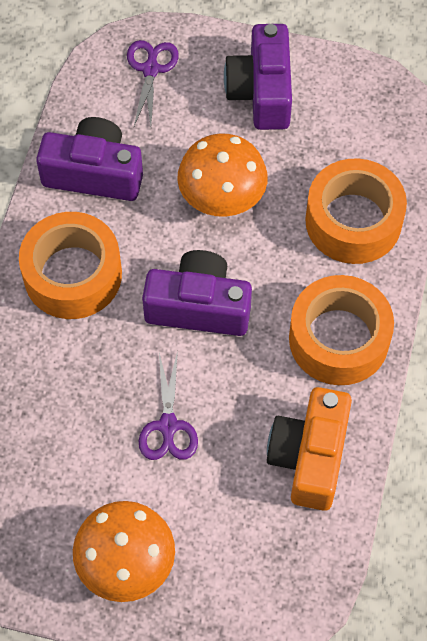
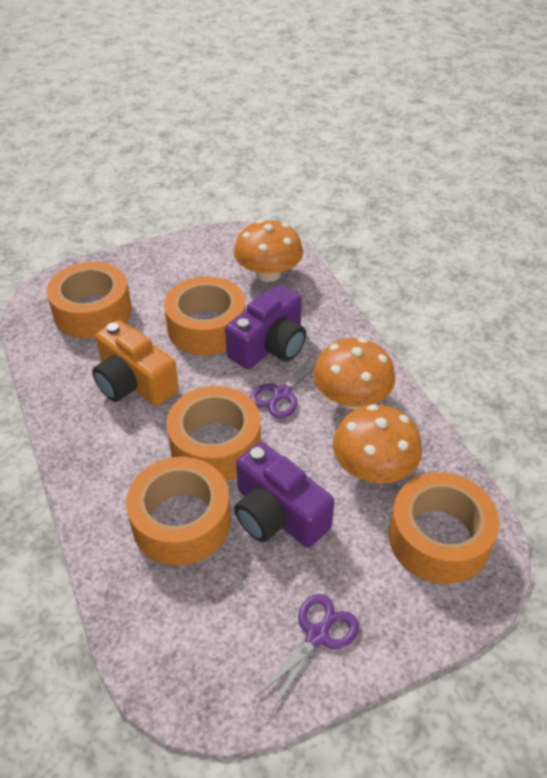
orange mushroom: [73,501,175,602] [177,133,268,217] = 2 -> [234,220,303,282] [313,338,395,409] [333,404,422,483] = 3
orange tape: [19,212,122,319] [289,275,394,385] [305,158,407,264] = 3 -> [47,262,132,339] [126,457,231,566] [164,276,245,355] [166,386,261,481] [389,472,499,584] = 5
purple camera: [36,117,143,201] [142,250,252,336] [224,24,292,130] = 3 -> [225,285,306,369] [234,442,335,548] = 2

